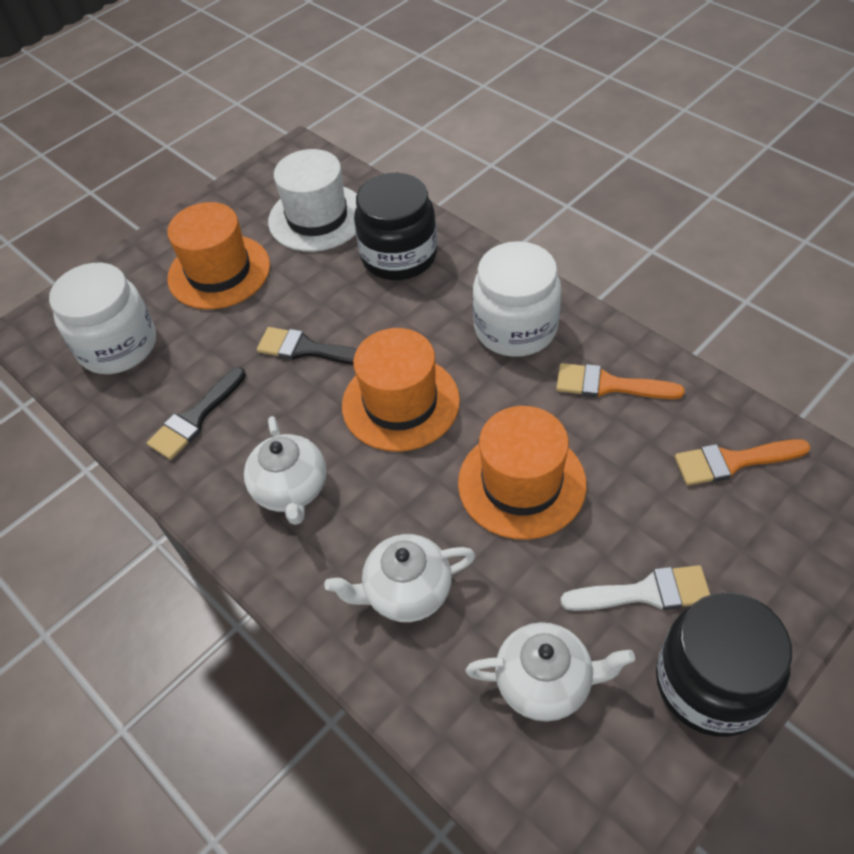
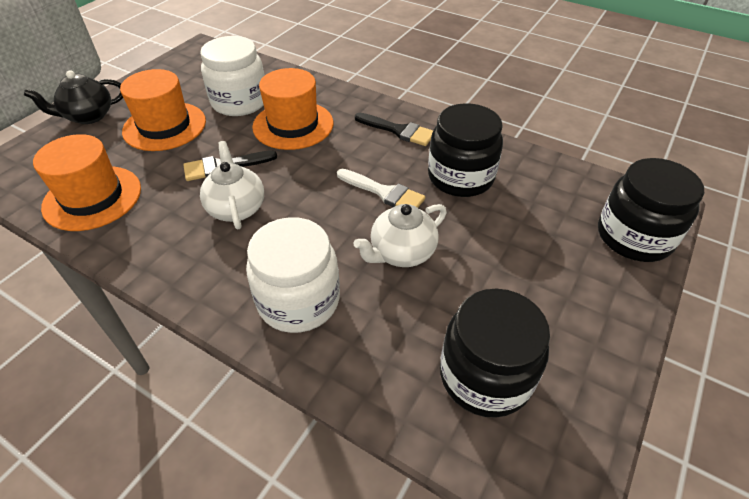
black jar: [354,173,437,280] [656,592,792,737] = 2 -> [428,103,503,197] [440,289,550,418] [598,158,704,262] = 3
black teapot: none = 0 -> [24,70,123,124] = 1
orange brush: [556,363,685,399] [675,439,810,486] = 2 -> none = 0
white hat: [268,149,357,252] = 1 -> none = 0
white teapot: [244,416,326,525] [324,534,475,622] [466,622,635,721] = 3 -> [200,141,264,230] [353,204,447,267] = 2

